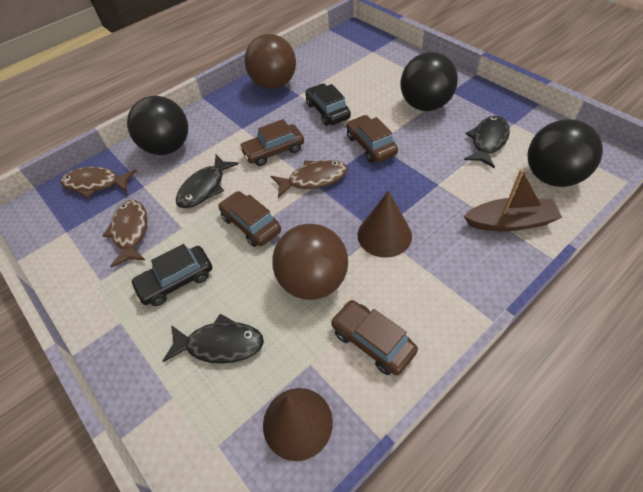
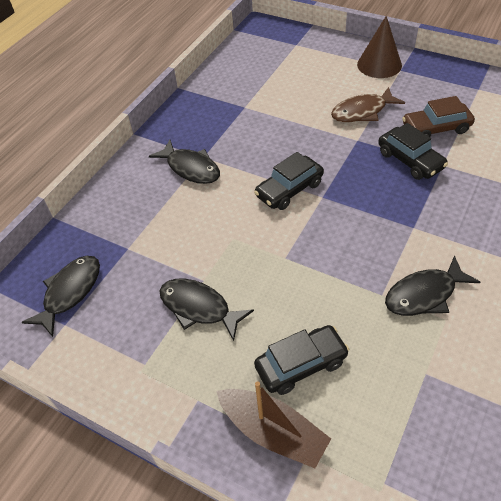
black ball: [127,96,188,155] [400,52,458,111] [528,119,603,187] = 3 -> none = 0
black car: [130,244,212,306] [305,83,351,126] = 2 -> [254,152,324,210] [254,325,349,395] [378,123,448,180] = 3
black fish: [162,314,264,364] [176,155,239,208] [464,116,510,168] = 3 -> [22,256,100,337] [149,140,220,184] [160,278,254,341] [385,255,480,316] = 4
brown ball: [245,34,296,89] [272,224,348,300] = 2 -> none = 0
brown car: [218,191,281,247] [239,119,304,166] [331,300,418,375] [346,115,398,163] = 4 -> [402,96,475,137] = 1
brown cone: [263,388,333,461] [357,191,412,258] = 2 -> [357,16,402,78] = 1
brown fish: [60,167,136,198] [102,200,147,268] [271,160,348,198] = 3 -> [331,87,405,122] = 1

